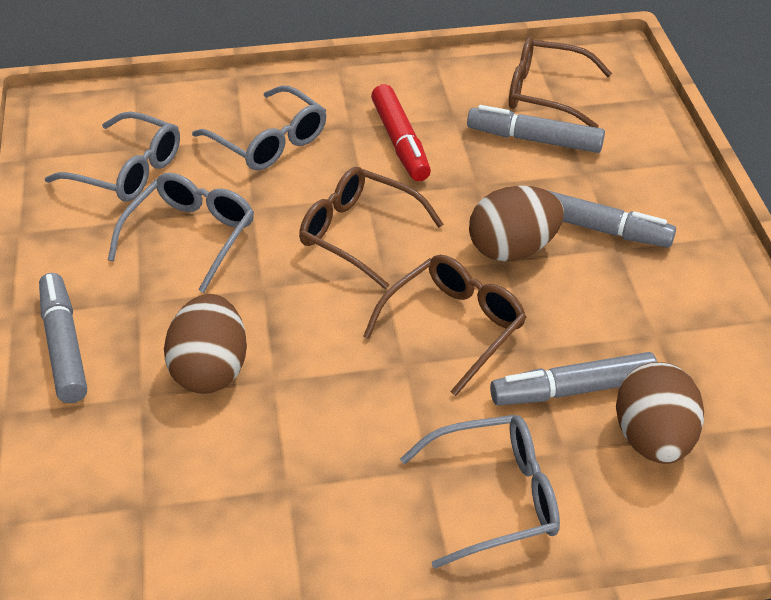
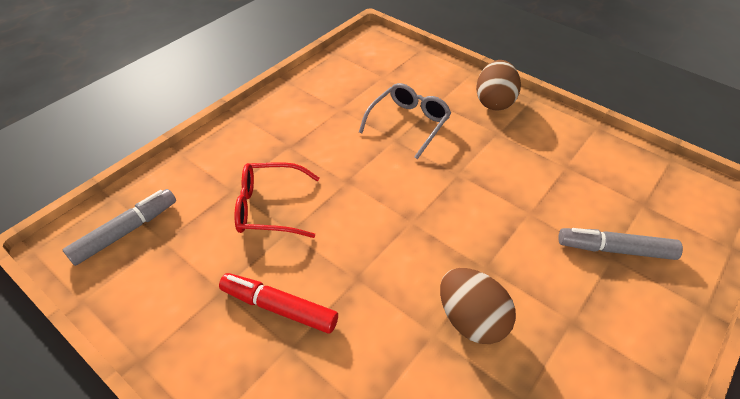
brown egg: [164,294,247,394] [469,186,564,262] [616,362,704,464] = 3 -> [440,268,516,344] [476,60,521,110] = 2
brown glasses: [299,167,444,289] [363,255,526,396] [509,37,612,128] = 3 -> none = 0
grey glasses: [45,112,180,202] [108,173,254,293] [192,85,326,170] [400,415,560,569] = 4 -> [359,83,451,159] = 1
grey marker: [39,273,87,403] [467,105,605,153] [490,352,657,405] [546,190,676,248] = 4 -> [63,189,176,266] [558,228,683,260] = 2
red glasses: none = 0 -> [235,162,320,238] = 1

